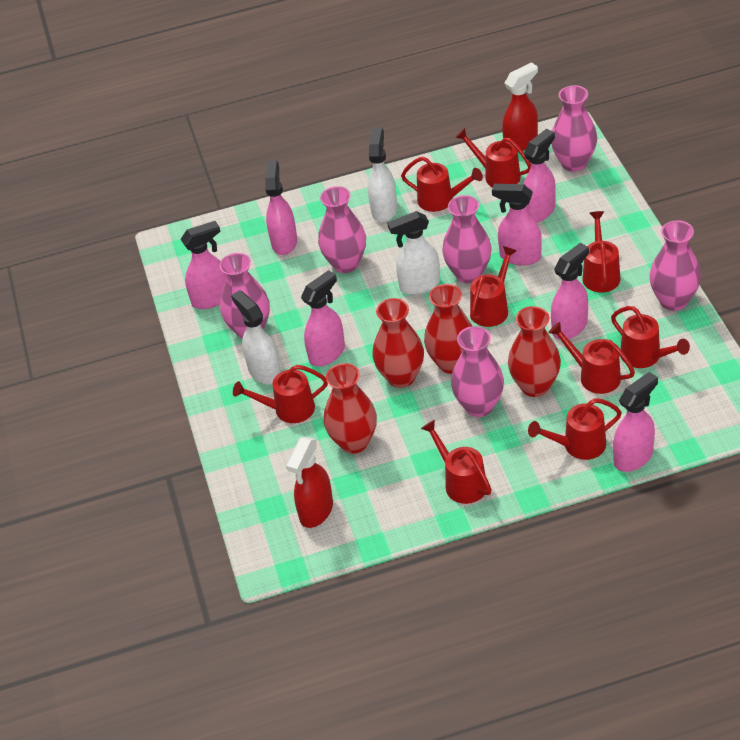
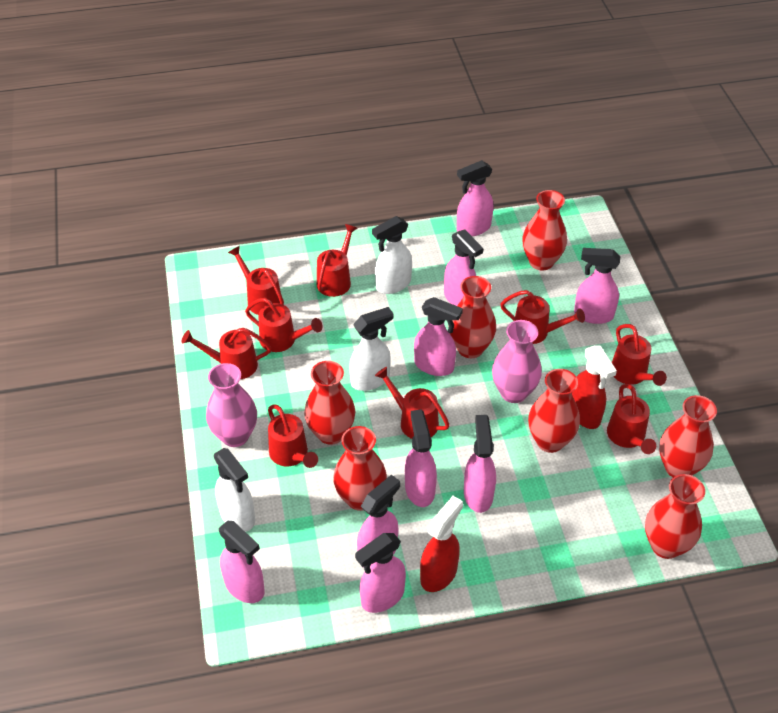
pink spray bottle: [180,221,227,309] [265,160,297,255] [301,270,345,366] [492,184,542,266] [524,129,556,223] [551,243,589,340] [613,372,658,472] = 7 -> [219,521,265,603] [355,533,406,613] [357,475,400,555] [405,409,437,507] [414,297,463,376] [444,230,483,306] [457,160,493,236] [464,415,496,513] [574,248,620,324] = 9
pink vase: [219,253,270,339] [318,186,366,273] [442,195,492,283] [451,326,504,417] [551,85,597,172] [649,220,701,311] = 6 -> [206,363,257,447] [492,320,542,403] = 2
red vase: [324,363,377,454] [372,298,424,388] [424,284,472,374] [508,306,561,397] = 4 -> [304,361,355,445] [333,426,387,511] [450,276,496,358] [522,190,567,271] [528,369,580,453] [645,474,705,559] [659,395,717,477] = 7

